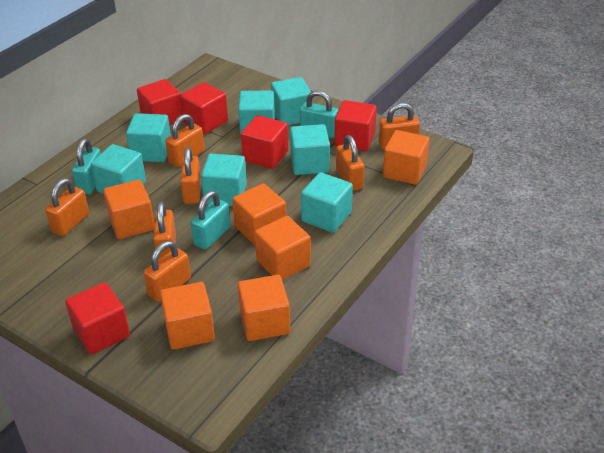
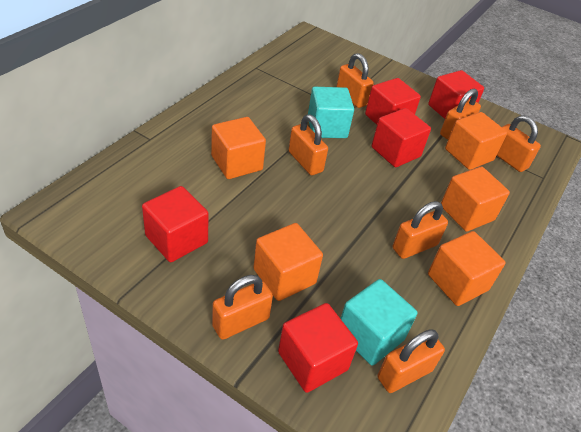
orange cube: [103,180,154,239] [160,282,215,350] [232,183,286,245] [237,275,290,341] [255,216,311,280] [383,130,430,185] = 6 -> [211,117,266,179] [253,223,323,301] [428,231,506,306] [441,167,510,232] [445,112,507,170] = 5
turquoise cube: [91,144,146,194] [126,113,171,162] [201,154,247,206] [238,90,275,135] [271,77,311,125] [290,124,330,175] [301,172,353,233] = 7 -> [308,87,354,138] [340,279,417,366] = 2
turquoise padlock: [72,138,101,194] [191,191,230,250] [300,90,339,138] = 3 -> none = 0

